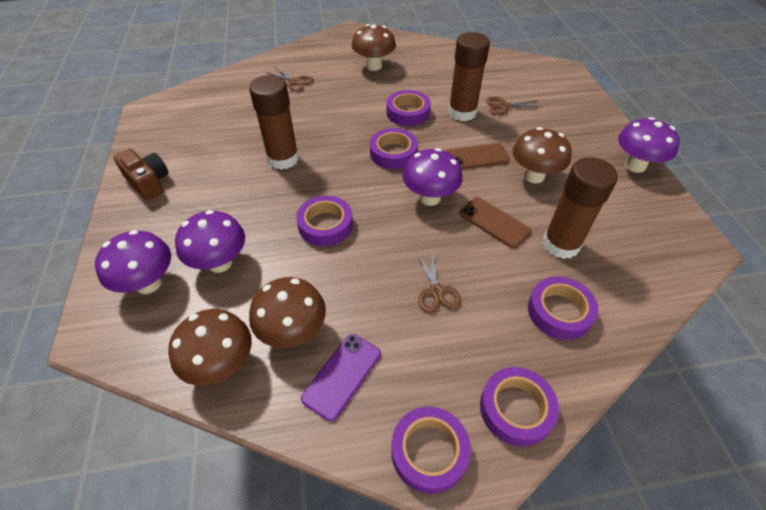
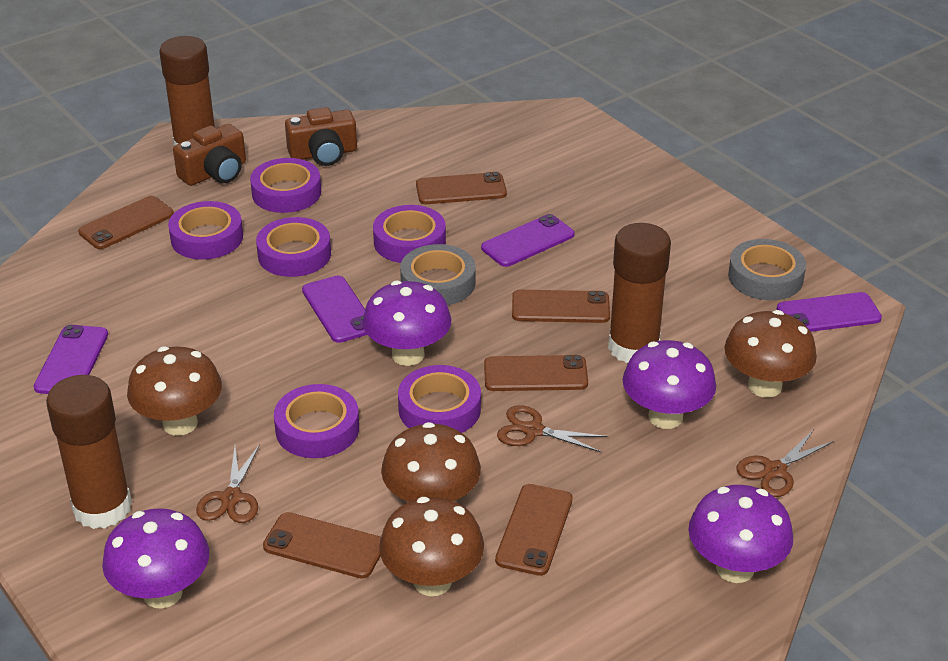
brown camera: [113,149,169,200] = 1 -> [173,124,246,186] [285,107,357,166] = 2
brown phone: [446,143,510,169] [459,197,531,248] = 2 -> [78,196,174,249] [263,512,381,579] [416,172,507,204] [484,355,588,391] [495,484,573,576] [512,290,610,323] = 6
grey tape: none = 0 -> [400,244,476,305] [728,239,806,300] = 2
purple phone: [301,334,381,421] = 1 -> [34,325,108,394] [302,276,367,343] [481,214,575,267] [777,292,882,332] = 4

